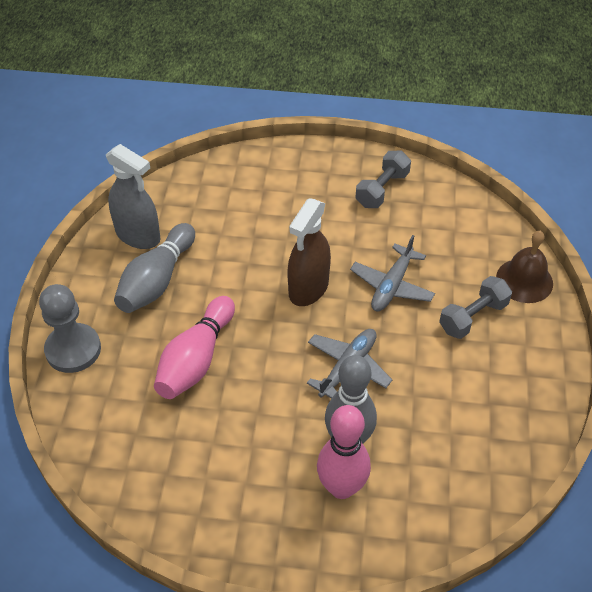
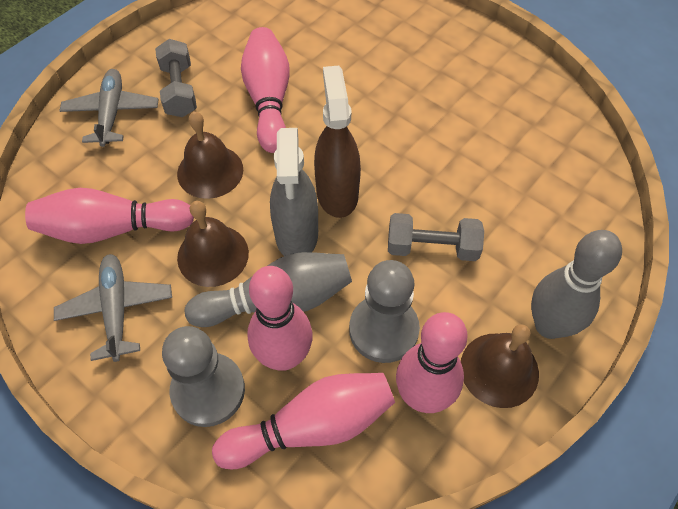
brown bell: [496,231,553,303] = 1 -> [177,111,243,199] [177,201,249,287] [461,325,539,408] = 3
grey pawn: [39,284,101,373] = 1 -> [162,326,245,427] [349,260,420,363] = 2
pink bowling pin: [154,296,235,399] [317,405,371,499] = 2 -> [25,188,194,244] [212,373,395,469] [241,27,290,153] [247,266,313,371] [396,312,468,413] = 5

